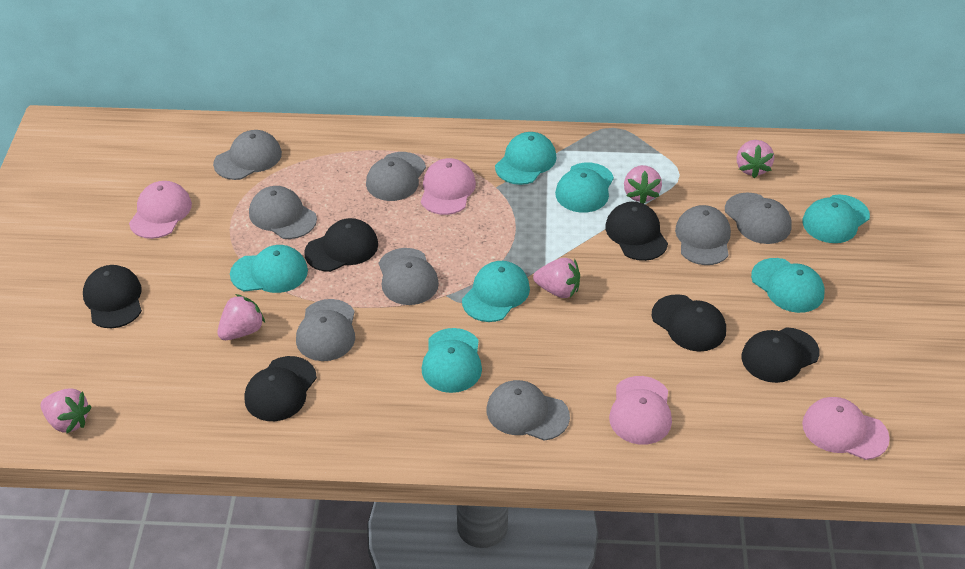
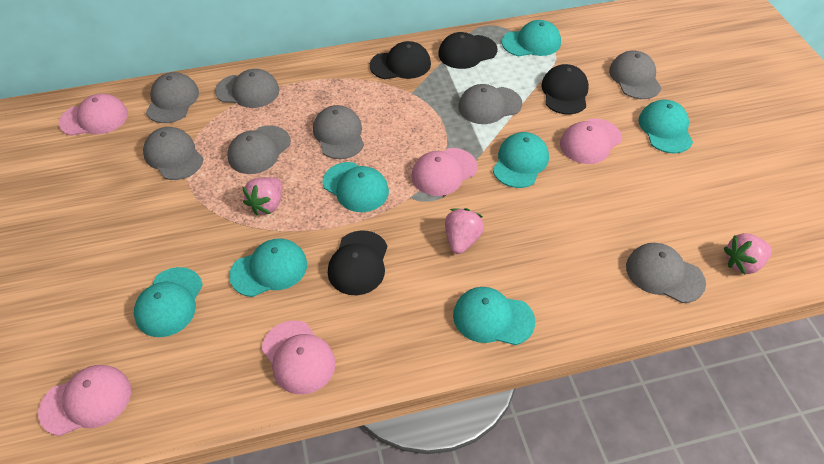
black cap: [83,265,142,328] [244,356,317,421] [304,218,378,272] [605,202,668,261] [652,294,726,352] [742,327,820,383] = 6 -> [328,230,387,295] [370,41,431,79] [438,32,498,69] [541,64,589,114] = 4
pink cap: [129,181,192,239] [421,158,476,215] [609,376,672,445] [802,397,890,460] = 4 -> [38,365,131,436] [59,93,128,136] [262,320,336,394] [412,148,478,196] [560,118,622,164] = 5
pink strawberry: [41,389,92,434] [217,294,265,340] [533,258,580,298] [624,165,662,204] [737,140,774,178] = 5 -> [243,177,282,215] [445,208,484,254] [724,233,772,274] = 3

